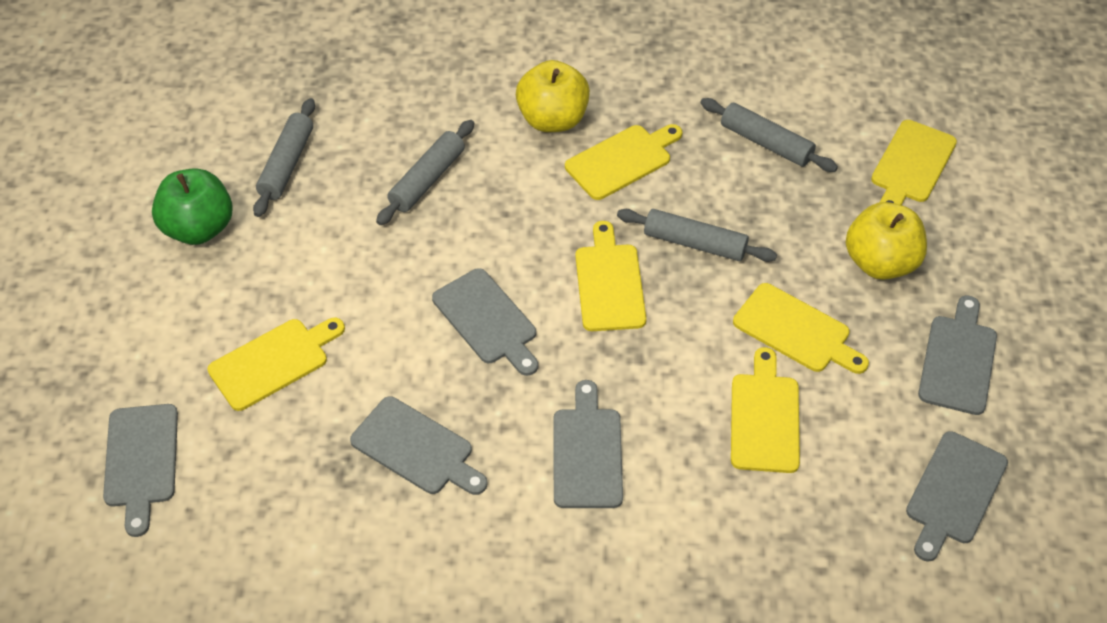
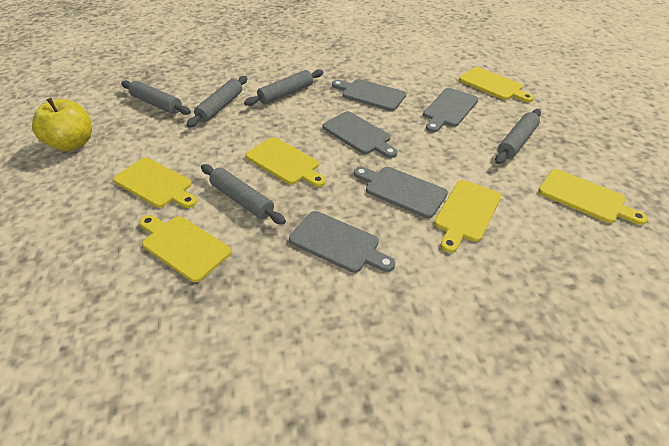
green apple: [152,168,233,245] = 1 -> none = 0
grey cutting board: [103,404,178,537] [350,397,487,495] [432,268,538,376] [553,380,623,508] [906,431,1008,561] [918,295,997,415] = 6 -> [289,211,395,273] [322,111,398,158] [332,79,406,111] [354,167,448,218] [423,88,478,132] = 5
grey rolling pin: [253,98,315,217] [376,120,474,225] [617,209,777,262] [700,98,838,172] = 4 -> [121,80,191,115] [187,76,248,127] [201,164,286,225] [244,69,324,106] [495,109,541,164] = 5
yellow apple: [516,60,590,132] [846,202,927,280] = 2 -> [32,98,92,151] = 1

